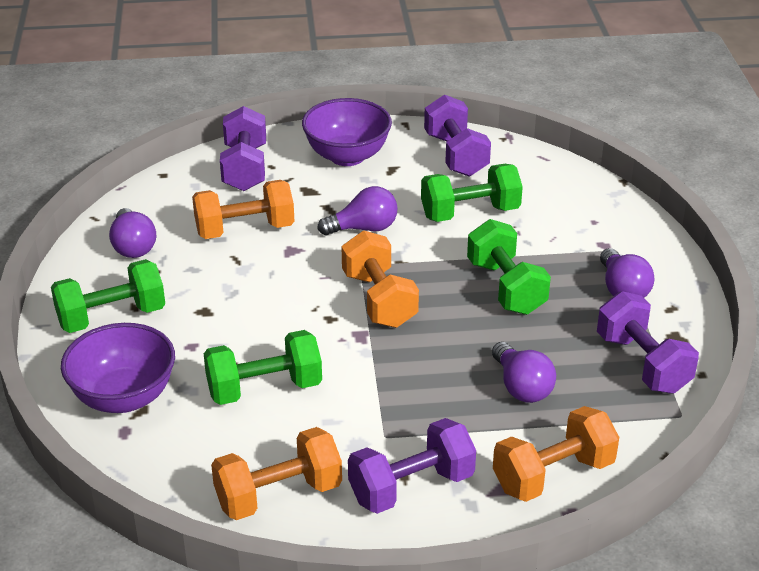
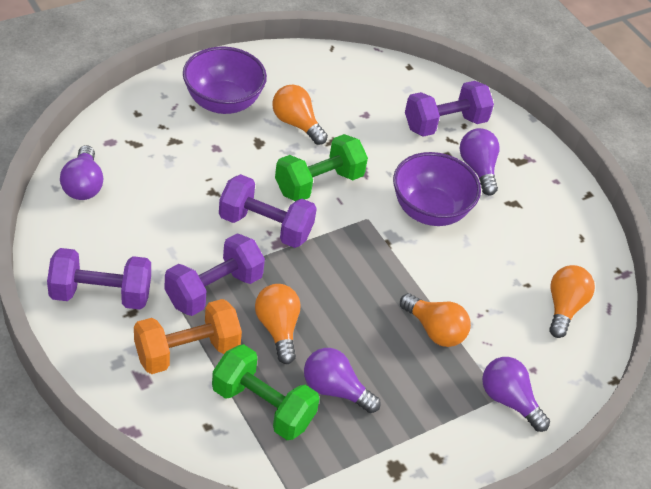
green dumbbell: [51,259,165,333] [204,330,322,405] [421,164,523,222] [467,219,551,315] = 4 -> [212,344,319,440] [275,134,368,201] = 2
orange dumbbell: [192,180,294,239] [211,427,342,520] [342,231,419,328] [493,406,619,502] = 4 -> [134,299,242,374] = 1
orange light bulb: none = 0 -> [255,284,301,364] [272,85,328,145] [400,293,471,347] [549,265,595,338] = 4

